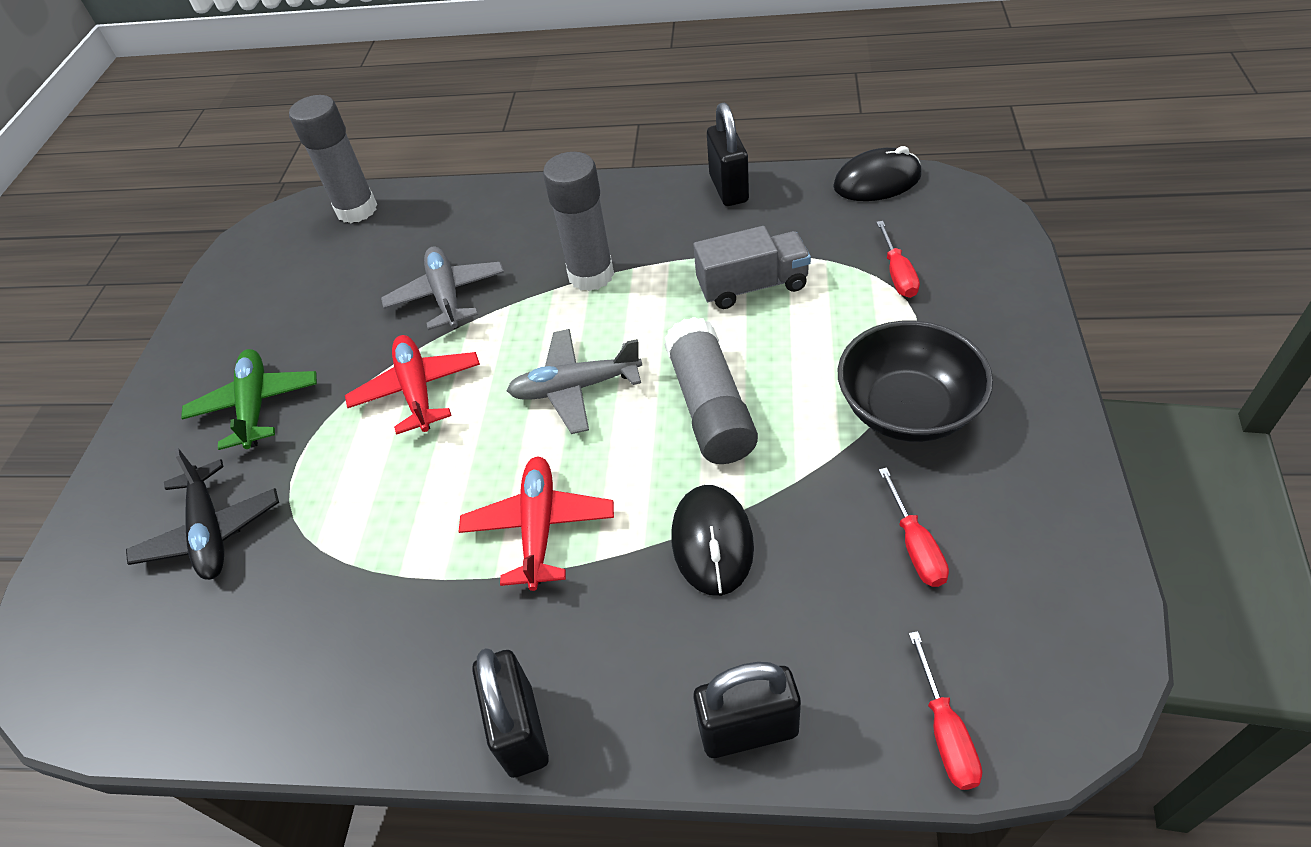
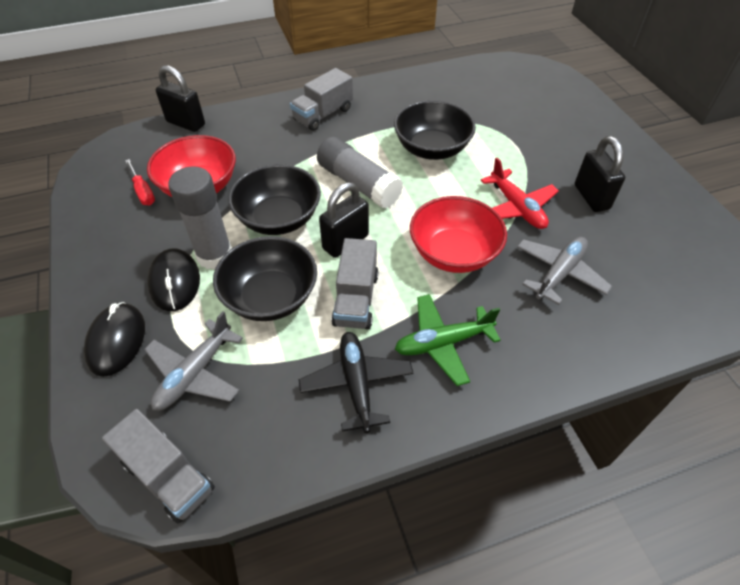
black bowl: [838,321,993,442] = 1 -> [213,236,317,321] [228,164,321,235] [394,100,476,160] = 3
grey glue stick: [289,95,377,223] [543,152,614,291] [664,317,758,464] = 3 -> [168,167,232,270] [317,137,403,209] = 2
grey truck: [693,226,811,309] = 1 -> [102,409,215,523] [290,68,353,131] [331,238,378,329] = 3
red bowl: none = 0 -> [147,135,236,197] [410,196,507,273] = 2
red plane: [345,335,480,435] [459,457,614,591] = 2 -> [481,158,559,229] = 1
red screwdriver: [876,221,920,298] [879,467,949,587] [909,631,982,790] = 3 -> [125,159,155,205] = 1

